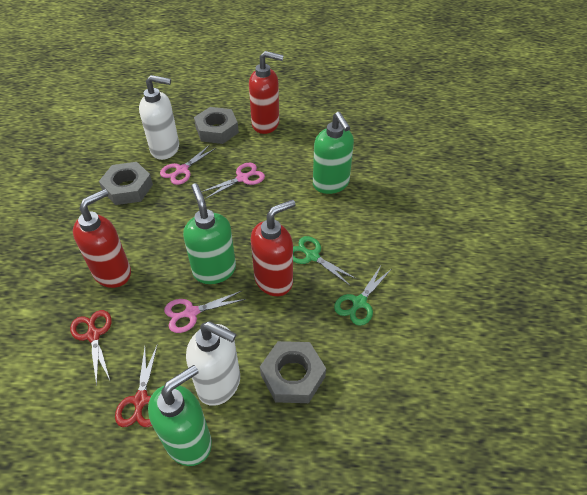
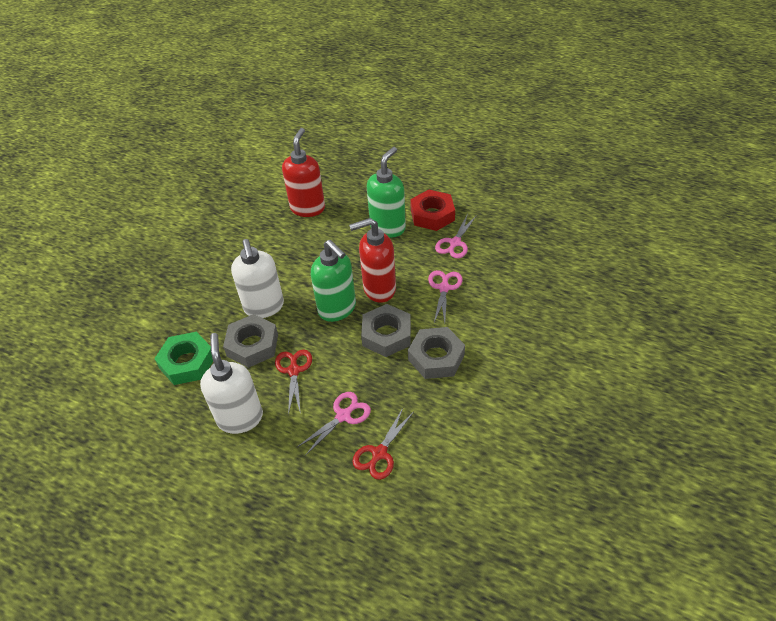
green nut: none = 0 -> [154,332,213,385] = 1
green scissors: [293,236,357,285] [334,264,391,326] = 2 -> none = 0
green soap dispenser: [148,365,212,466] [183,183,236,284] [313,112,354,194] = 3 -> [311,240,356,322] [367,147,406,238] = 2
red nut: none = 0 -> [410,189,455,231] = 1
red soap dispenser: [73,189,131,288] [249,51,284,134] [251,199,296,296] = 3 -> [282,128,325,217] [349,218,396,303] = 2

